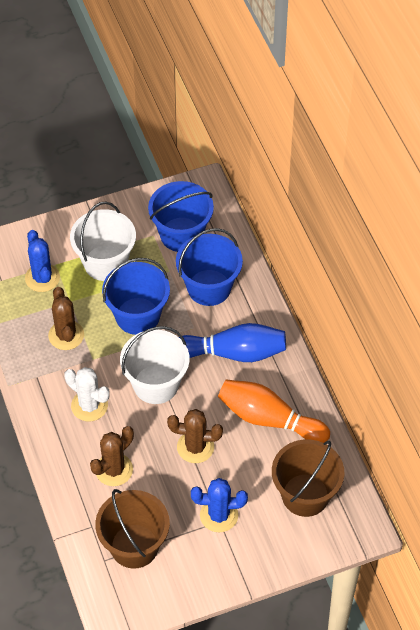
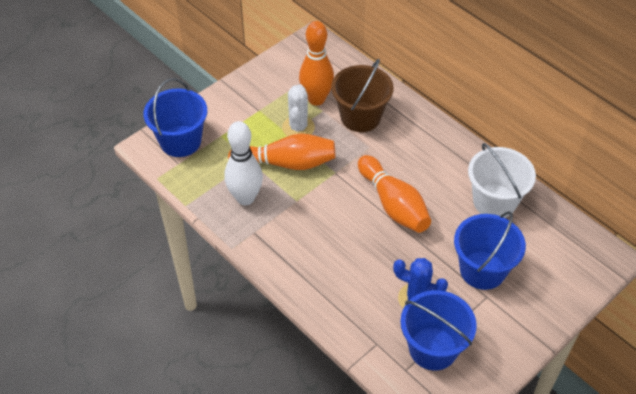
blue bowling pin: [179,323,286,362] = 1 -> none = 0
blue cactus: [25,230,60,292] [191,478,248,532] = 2 -> [393,258,448,308] = 1
brown bucket: [95,489,170,569] [272,439,345,517] = 2 -> [331,59,394,132] = 1
brown cactus: [48,287,84,350] [90,426,134,486] [167,409,223,463] = 3 -> none = 0
orange bowling pin: [218,380,330,443] = 1 -> [228,133,335,170] [299,21,334,106] [358,155,431,233] = 3
white bowling pin: none = 0 -> [224,121,263,205] = 1
white bucket: [70,201,136,281] [120,326,190,404] = 2 -> [468,143,536,218] = 1

